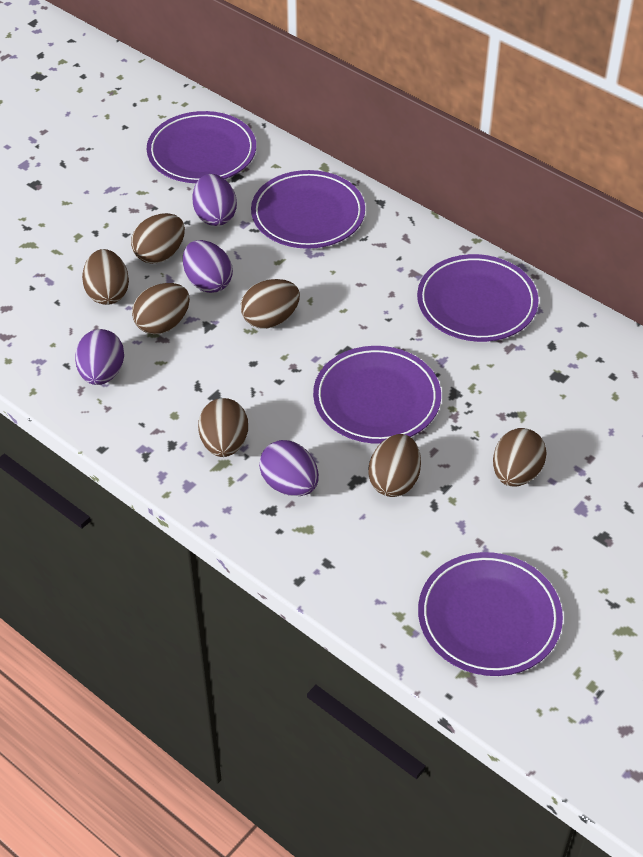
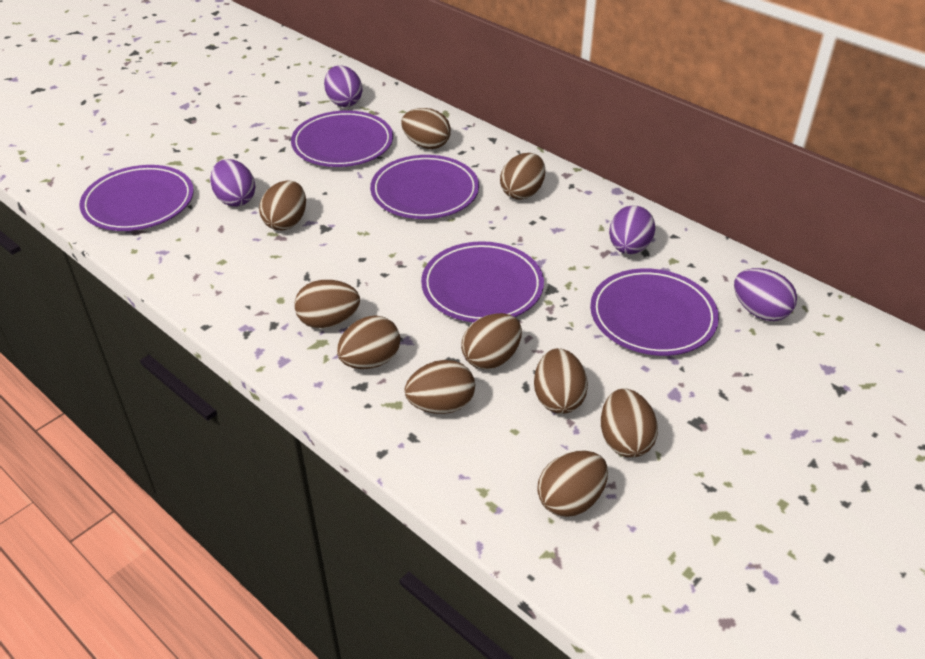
brown egg: [82,249,129,305] [131,213,185,264] [132,283,190,334] [198,398,248,457] [241,279,300,329] [368,434,421,497] [493,428,547,487] = 7 -> [259,180,306,231] [294,280,360,329] [337,315,400,369] [401,108,451,149] [405,360,475,414] [461,313,522,370] [500,153,545,200] [534,348,588,414] [537,451,608,517] [601,389,658,458] = 10

